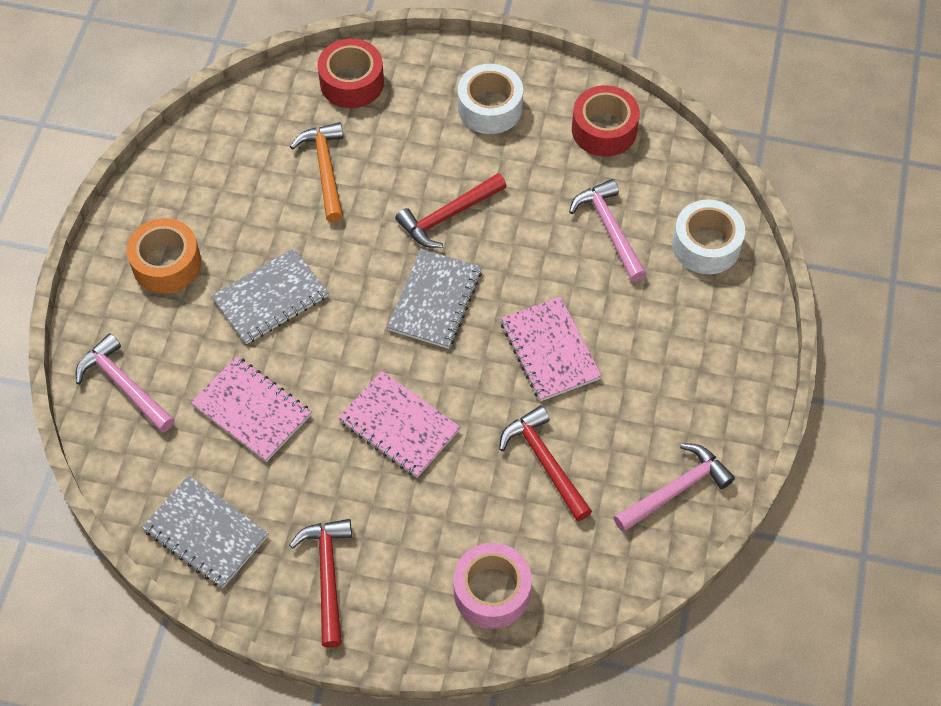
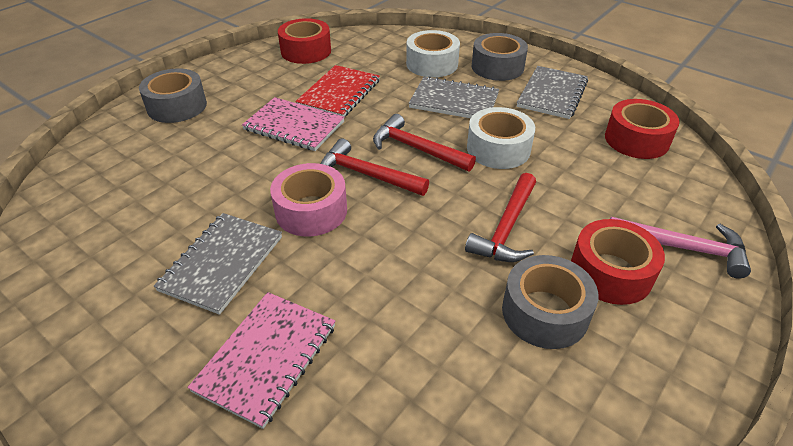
grey tape: none = 0 -> [139,68,207,123] [471,33,528,81] [502,255,598,349] = 3
orange hammer: [290,122,343,222] = 1 -> none = 0
orange tape: [126,218,201,294] = 1 -> none = 0
pink hammer: [76,333,175,433] [569,179,647,282] [614,443,735,532] = 3 -> [610,217,751,278] = 1
pink notebook: [190,356,311,462] [338,371,460,478] [500,297,602,401] = 3 -> [187,292,336,429] [242,97,345,151] = 2
red notebook: none = 0 -> [295,65,380,117] = 1
red tape: [317,39,384,108] [572,85,640,156] = 2 -> [278,18,331,64] [571,219,665,305] [605,99,679,159] = 3

